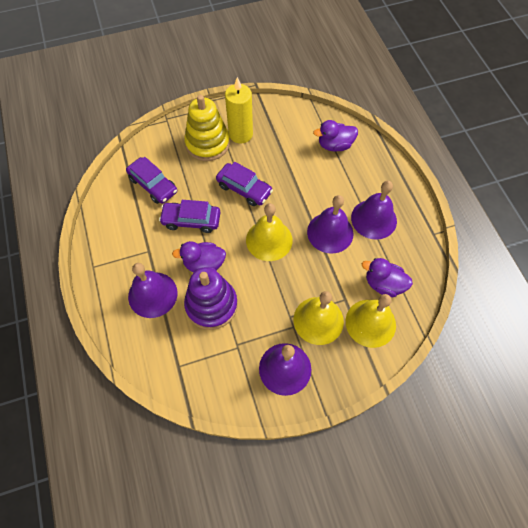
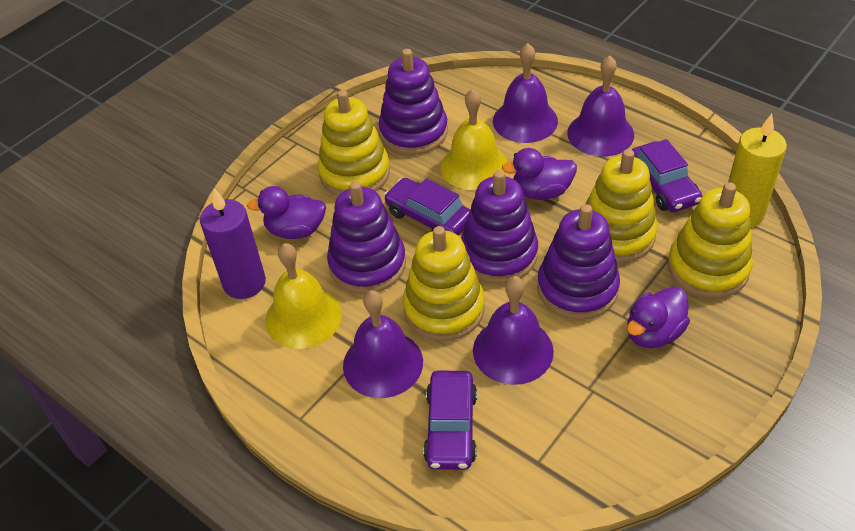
purple candle: none = 0 -> [200,189,266,299] = 1
purple stacking toy: [184,268,238,330] = 1 -> [327,181,406,294] [379,49,448,155] [461,170,538,284] [537,204,620,320] = 4
yellow bell: [246,203,292,261] [294,291,344,345] [346,294,396,348] = 3 -> [265,243,342,349] [441,89,507,190] = 2
yellow stacking toy: [184,95,230,161] = 1 -> [318,90,390,196] [403,226,485,341] [586,149,658,263] [668,182,753,298] = 4

